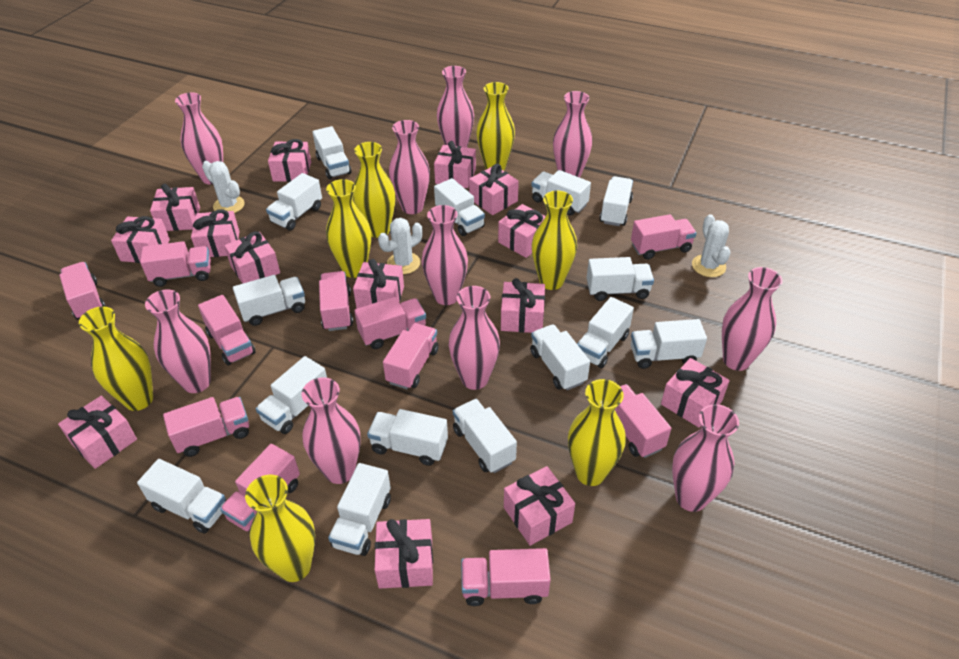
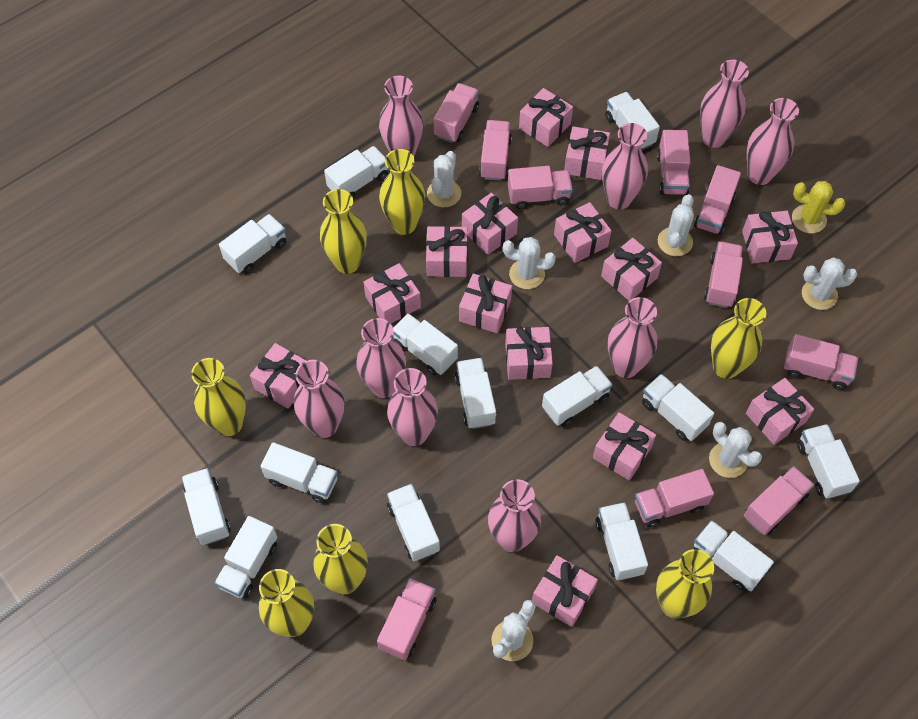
pink truck: [59,262,105,319] [140,241,211,287] [163,397,249,457] [198,295,256,365] [220,444,300,532] [319,271,353,331] [354,297,426,349] [383,323,439,389] [461,548,551,606] [615,384,671,458] [631,214,697,259] = 11 -> [377,578,436,661] [434,83,479,143] [479,120,512,181] [508,166,573,209] [635,469,714,527] [657,130,690,195] [694,165,741,235] [704,241,743,308] [744,466,814,535] [784,334,858,390] = 10
pink vase: [145,289,211,393] [175,92,223,184] [301,377,360,484] [389,120,430,214] [422,205,468,305] [437,66,474,148] [449,286,500,390] [553,91,592,178] [672,404,739,512] [722,267,783,371] = 10 -> [294,360,345,438] [356,318,406,398] [379,76,423,156] [387,368,438,446] [488,479,541,552] [602,123,648,210] [608,297,657,378] [700,60,749,148] [747,98,799,185] = 9
white cactus: [202,161,245,213] [378,218,422,274] [692,214,730,277] = 3 -> [427,151,461,207] [492,600,536,661] [503,237,556,289] [658,194,694,256] [709,422,762,478] [802,258,857,310] = 6
white truck: [137,459,226,533] [233,275,305,326] [256,356,327,434] [266,173,322,230] [313,126,352,179] [328,463,391,556] [367,409,448,466] [434,178,485,236] [453,399,517,473] [530,324,590,390] [531,170,591,216] [577,297,634,368] [587,257,654,301] [599,176,633,226] [631,319,707,369] = 15 -> [182,468,231,545] [214,516,277,599] [219,214,286,274] [260,442,338,503] [324,146,388,199] [387,484,440,561] [393,313,458,376] [455,358,496,429] [542,366,613,427] [595,502,648,580] [605,92,660,150] [642,374,714,441] [694,520,774,591] [797,424,860,499] = 14
yellow cactus: none = 0 -> [792,181,845,234] = 1

